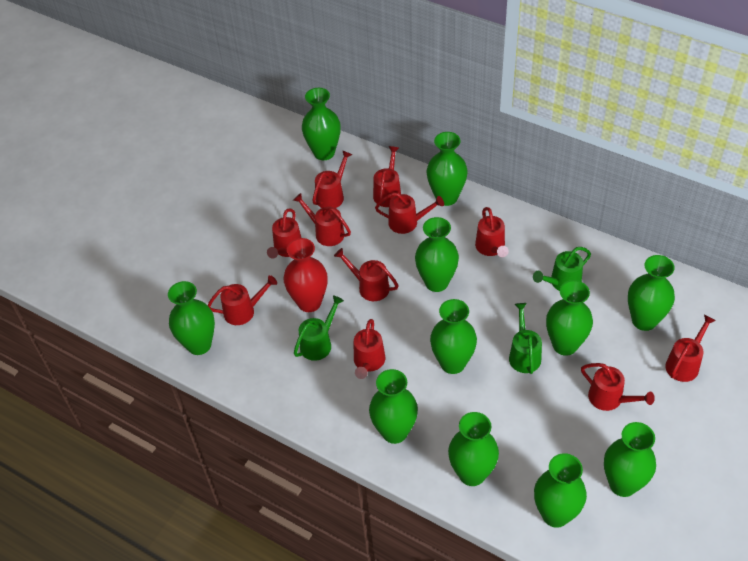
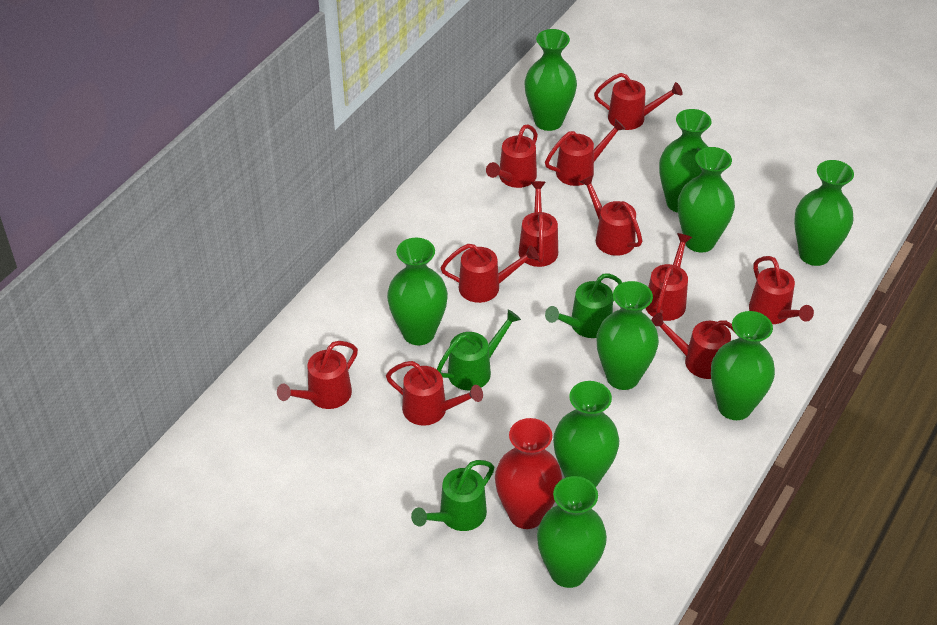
green vase: [168,281,215,355] [302,88,341,160] [369,369,418,444] [415,217,459,292] [427,132,468,206] [430,299,477,374] [448,412,499,486] [534,453,587,528] [546,280,593,356] [604,422,656,497] [628,255,675,331] = 11 -> [387,238,448,345] [525,29,577,131] [537,476,607,588] [553,381,619,487] [596,281,659,390] [659,109,712,213] [678,147,735,252] [711,311,775,420] [794,160,854,266] = 9

